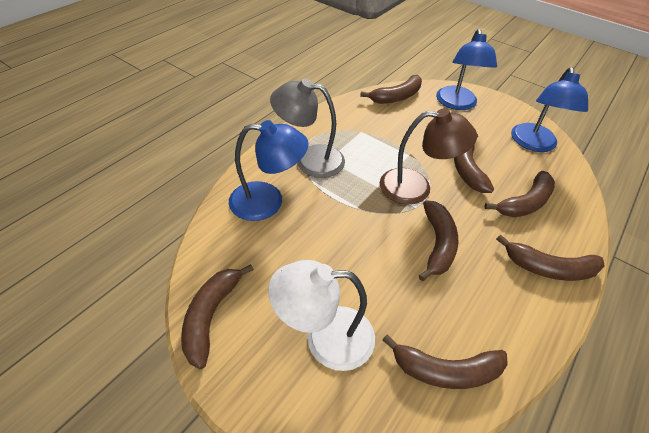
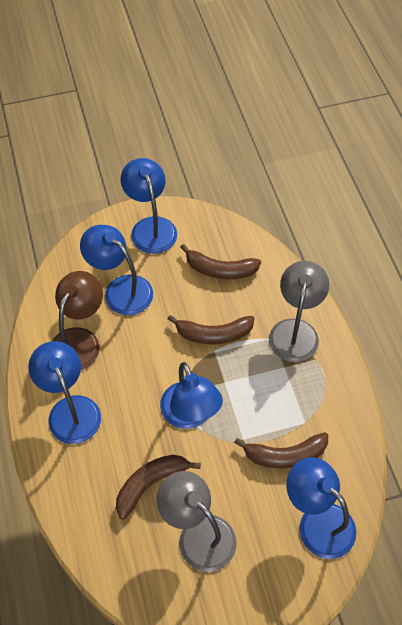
blue lamp: [229,120,309,221] [436,29,497,110] [511,67,588,152] = 3 -> [28,341,101,444] [80,225,153,315] [121,158,177,254] [160,362,223,429] [286,457,356,559] = 5
brown banana: [181,264,254,369] [360,75,422,104] [382,335,508,389] [419,200,458,281] [454,134,494,193] [484,171,555,217] [496,235,604,281] = 7 -> [116,455,201,519] [168,315,255,344] [180,244,261,279] [234,432,328,469] = 4
grey lamp: [270,78,345,178] = 1 -> [156,471,237,572] [269,261,329,362] = 2
white lamp: [268,260,375,371] = 1 -> none = 0

